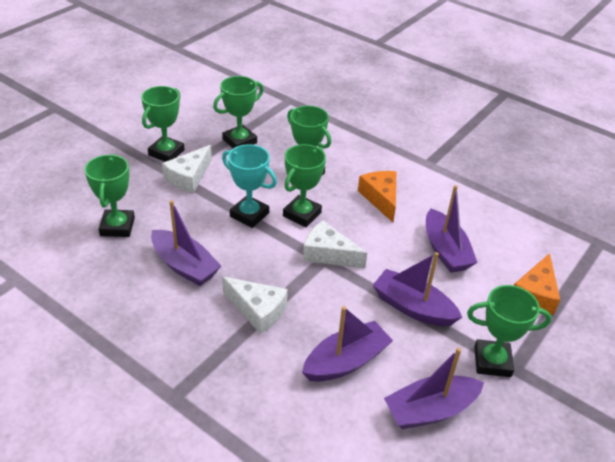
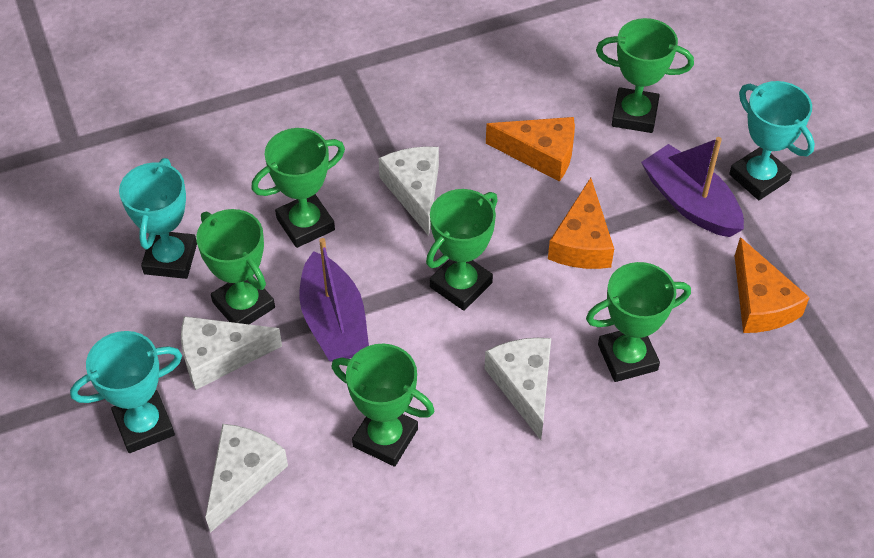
orange cheese: [358,171,396,222] [514,253,560,315] = 2 -> [486,117,575,182] [548,178,614,269] [735,237,810,333] = 3
purple boat: [151,200,221,286] [302,306,393,382] [373,252,462,326] [384,348,484,429] [426,185,478,273] = 5 -> [299,238,369,362] [641,137,744,237] = 2
turquoise trophy: [222,144,277,228] = 1 -> [70,331,182,453] [119,158,197,279] [729,81,815,200] = 3
white cheese: [162,145,212,193] [222,277,288,334] [303,221,367,268] = 3 -> [181,316,282,390] [205,424,288,533] [379,146,439,236] [484,338,551,440] = 4

